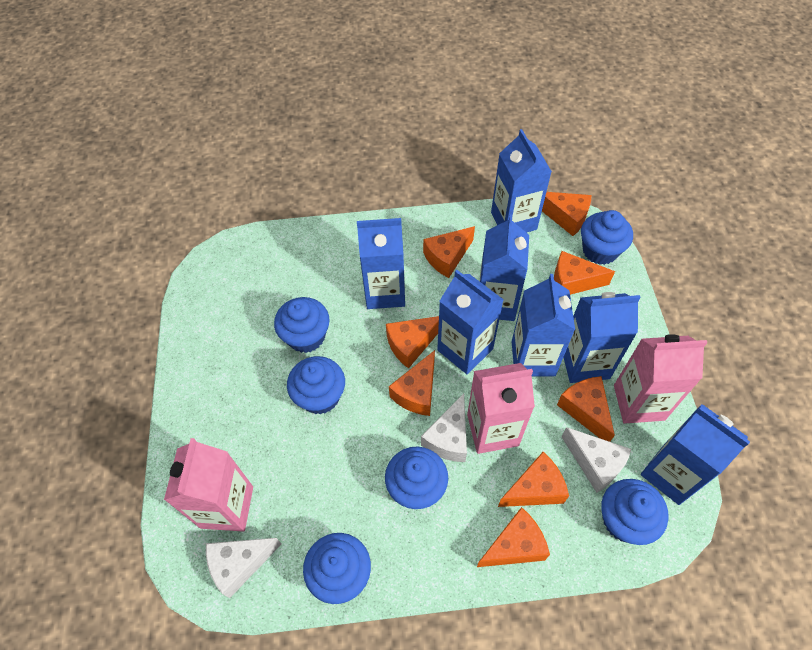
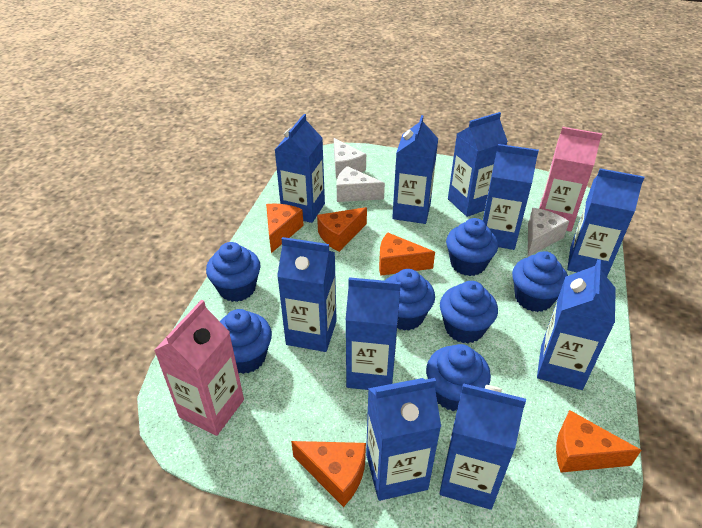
blue carton: [357,218,405,309] [437,270,504,374] [479,215,529,321] [491,129,552,233] [511,274,575,377] [563,292,641,383] [641,404,750,505] = 7 -> [275,114,325,223] [277,237,337,352] [346,277,401,390] [366,378,441,501] [392,115,438,224] [439,384,526,510] [448,112,508,217] [483,144,539,250] [537,259,616,390] [567,168,644,277] = 10
blue cupcake: [274,297,330,353] [287,356,345,415] [303,533,371,604] [385,446,448,509] [581,210,633,265] [601,479,669,545] = 6 -> [206,242,261,302] [220,309,272,374] [385,269,435,331] [426,344,491,411] [440,281,498,343] [446,218,498,276] [512,251,568,312] = 7
orange cheese: [386,316,439,369] [389,350,435,416] [423,226,475,278] [477,507,550,567] [498,452,569,507] [542,192,591,236] [554,251,615,295] [557,376,615,442] = 8 -> [266,204,304,253] [291,441,366,507] [317,207,367,252] [379,232,435,276] [556,410,642,473] = 5
pink carton: [164,438,253,532] [467,363,535,454] [614,334,707,424] = 3 -> [154,300,244,436] [539,127,602,232] = 2

